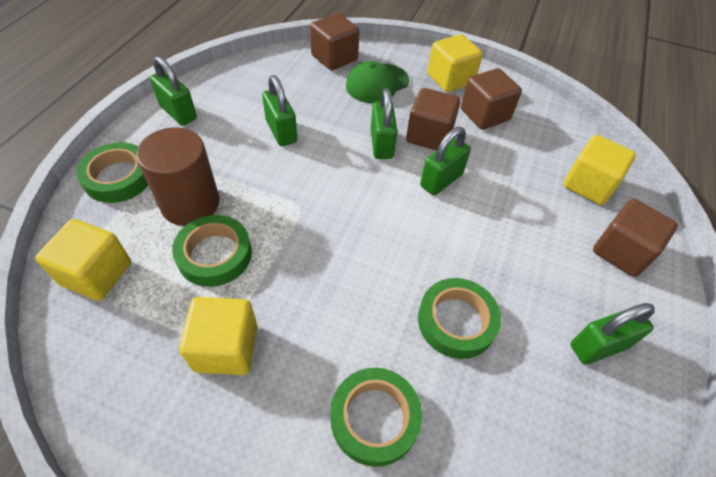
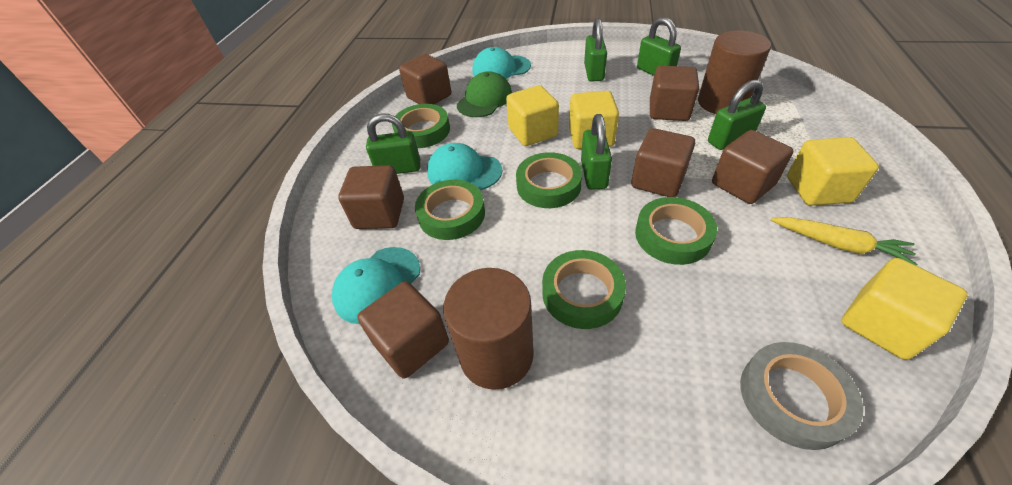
brown cube: [310,13,359,71] [406,88,461,150] [461,68,522,130] [593,199,678,277] = 4 -> [338,165,404,229] [357,281,449,379] [399,54,451,104] [631,128,695,197] [650,66,699,121] [712,130,793,204] = 6
brown cylinder: [136,127,220,226] = 1 -> [443,268,534,390] [698,30,771,114] = 2
green tape: [76,142,148,203] [172,215,252,287] [331,368,422,467] [418,278,501,359] = 4 -> [392,104,450,148] [415,180,485,240] [516,152,582,208] [542,250,626,329] [635,197,717,265] = 5
grey tape: none = 0 -> [740,342,863,450] = 1
turquoise cap: none = 0 -> [332,247,420,324] [427,143,502,190] [472,47,531,79] = 3
yellow carrot: none = 0 -> [771,217,917,265] = 1

